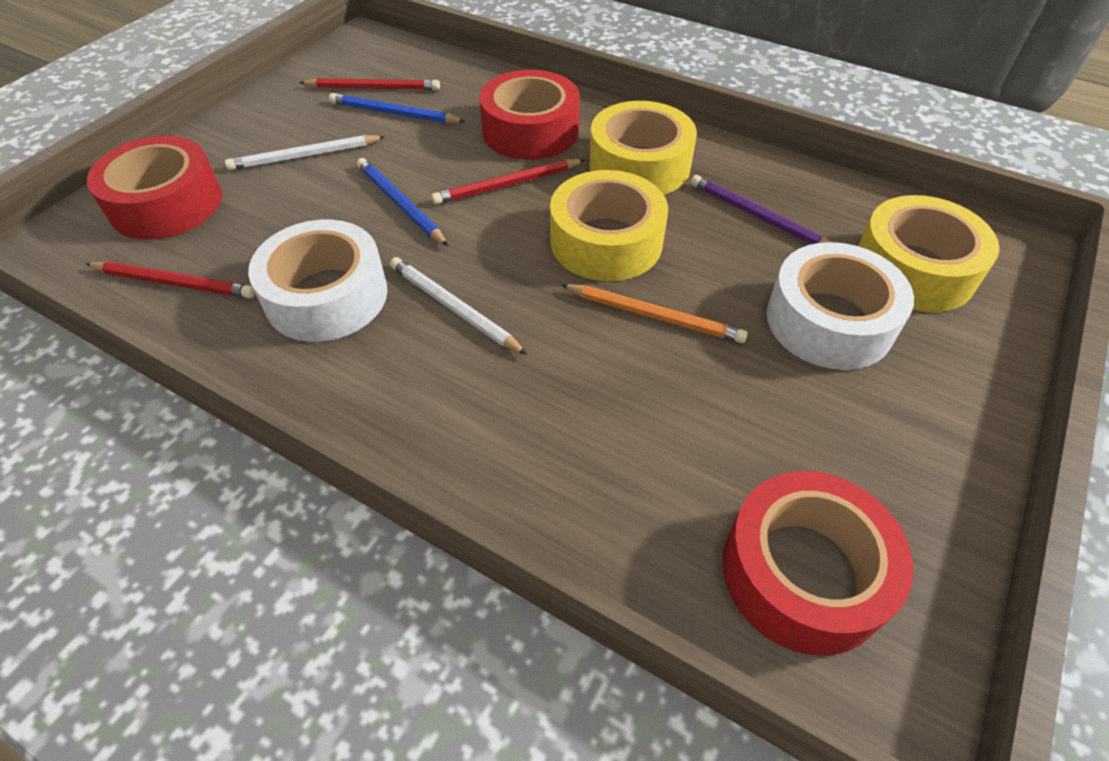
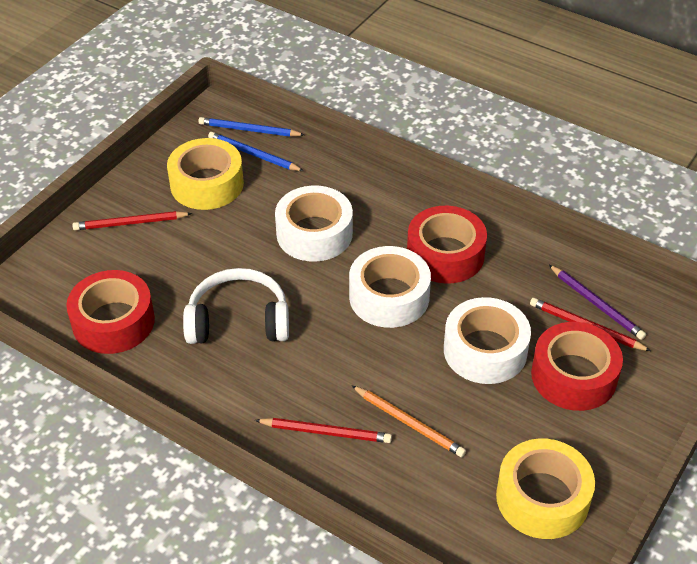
white headphones: none = 0 -> [183,268,289,344] = 1
white pencil: [225,135,386,170] [390,257,528,355] = 2 -> none = 0
white tape: [248,219,387,342] [767,242,914,370] = 2 -> [275,185,353,262] [349,246,431,328] [444,297,531,384] = 3
yellow tape: [550,170,668,281] [589,101,697,195] [858,195,1000,312] = 3 -> [167,138,244,210] [496,439,595,539] = 2

